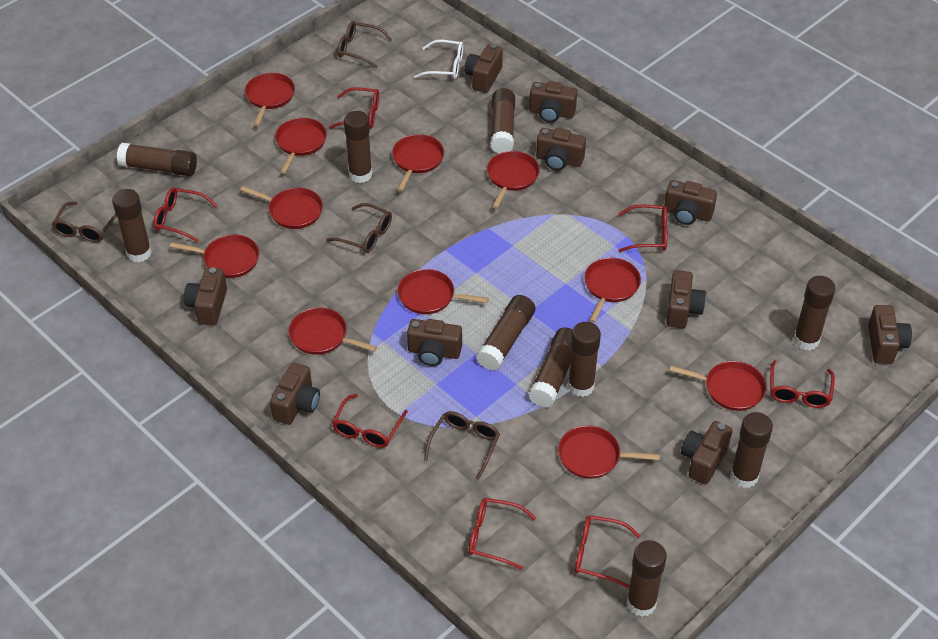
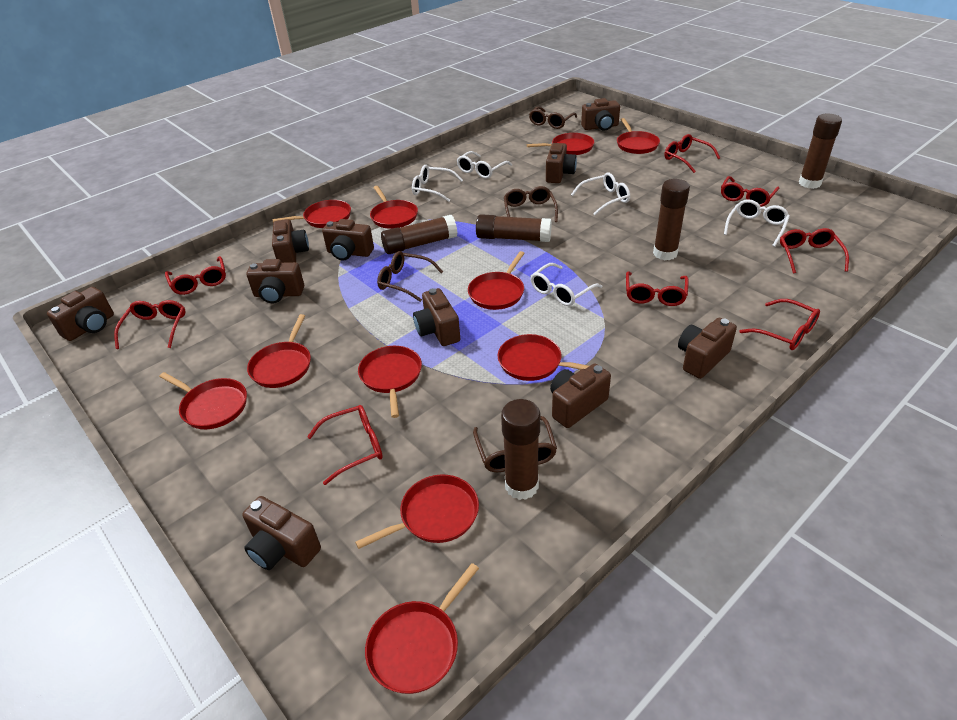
brown glue stick: [112,189,152,262] [117,143,197,176] [344,111,372,183] [476,295,535,371] [490,88,515,154] [528,327,573,407] [568,322,601,397] [627,540,667,617] [730,412,773,488] [793,276,835,350] = 10 -> [381,215,457,254] [476,214,552,242] [501,399,540,500] [653,179,690,260] [799,114,842,189] = 5
red glasses: [154,188,218,242] [329,87,379,129] [332,394,408,448] [469,498,536,570] [575,515,640,588] [618,204,668,252] [770,360,835,408] = 7 -> [114,300,186,349] [165,256,226,295] [307,405,383,485] [626,271,689,306] [664,134,720,173] [721,176,779,207] [740,299,820,350] [780,228,849,274] = 8
white glasses: [414,40,463,79] = 1 -> [412,165,463,202] [457,151,512,179] [530,263,602,306] [571,173,630,215] [724,199,790,247] = 5

